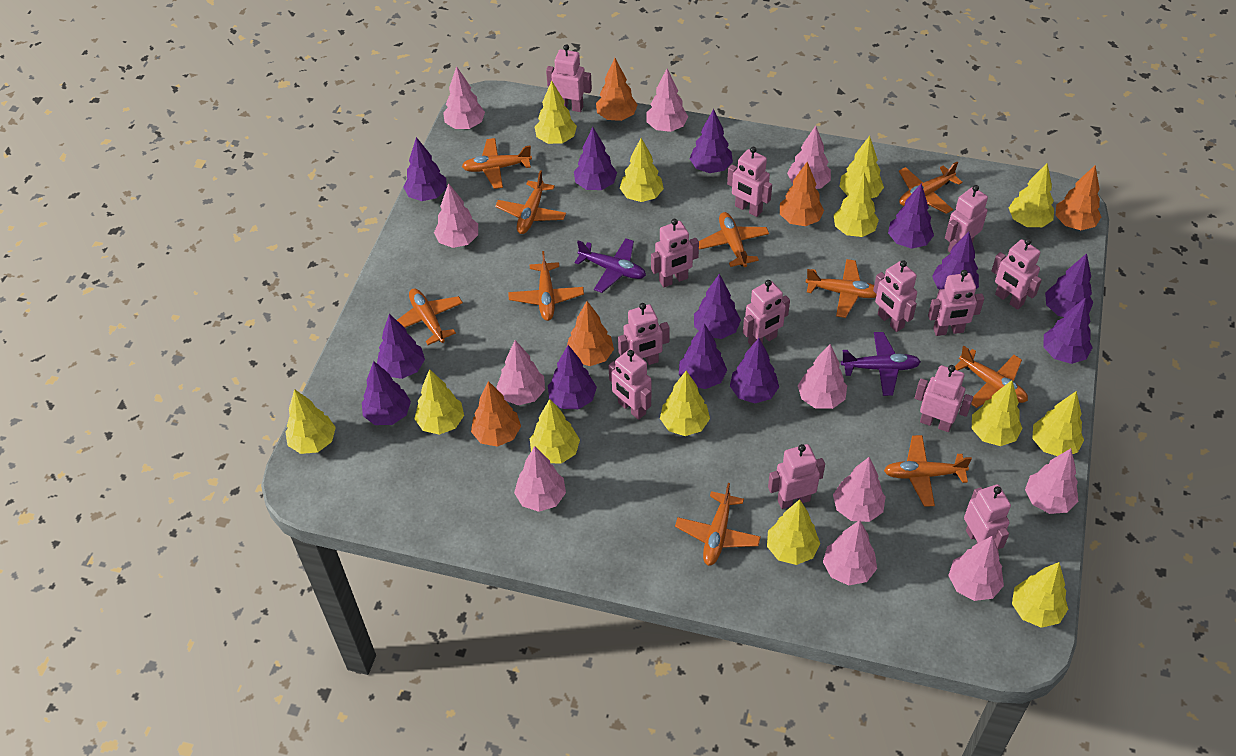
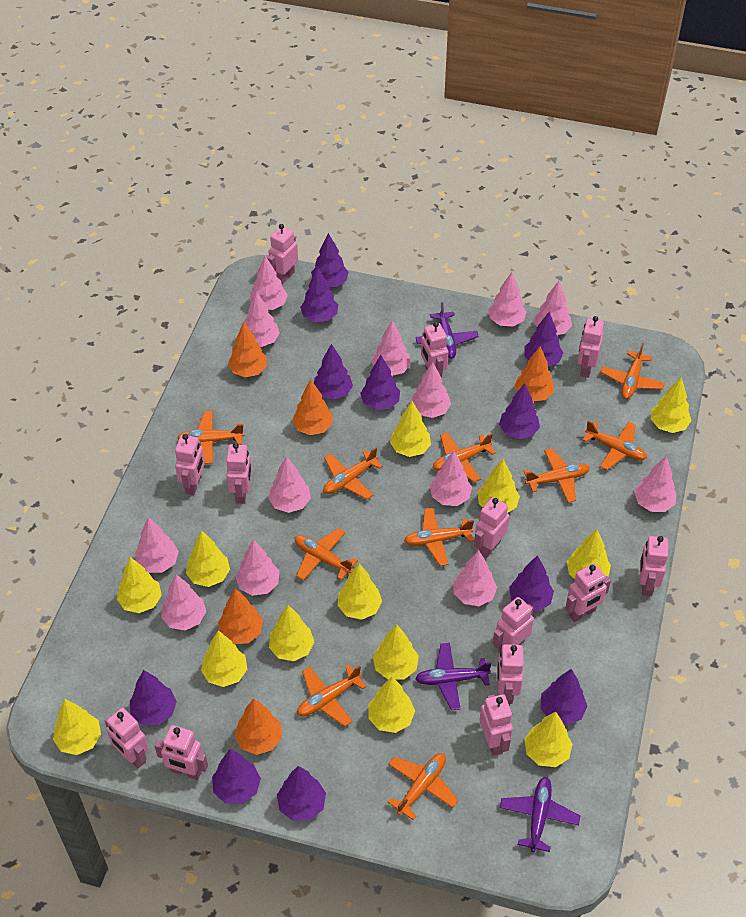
pink tree: [434,183,478,248] [443,66,485,129] [496,340,545,405] [514,446,566,512] [647,68,688,132] [787,126,831,189] [798,344,847,409] [823,520,877,585] [833,457,886,522] [948,535,1004,601] [1025,449,1078,514] = 11 -> [135,517,179,573] [161,574,206,630] [235,539,279,596] [244,291,280,347] [250,256,288,310] [268,456,311,513] [372,321,411,376] [411,362,451,418] [430,450,472,506] [453,550,497,606] [488,272,527,327] [533,281,572,335] [634,457,677,512] = 13
purple plane: [574,238,646,293] [841,332,921,396] = 2 -> [415,302,479,359] [415,643,492,710] [500,777,580,852] = 3
purple tree: [362,361,411,425] [377,314,425,379] [403,137,447,201] [548,345,597,409] [574,127,617,190] [679,323,727,389] [690,109,733,173] [694,274,741,339] [730,338,779,403] [888,183,934,249] [932,231,979,290] [1043,297,1093,364] [1045,253,1094,317] = 13 -> [130,670,177,725] [212,749,261,804] [277,766,326,821] [300,268,338,322] [311,233,348,287] [314,344,353,400] [360,355,400,410] [499,383,540,439] [509,555,554,611] [525,312,563,367] [540,669,588,725] = 11

